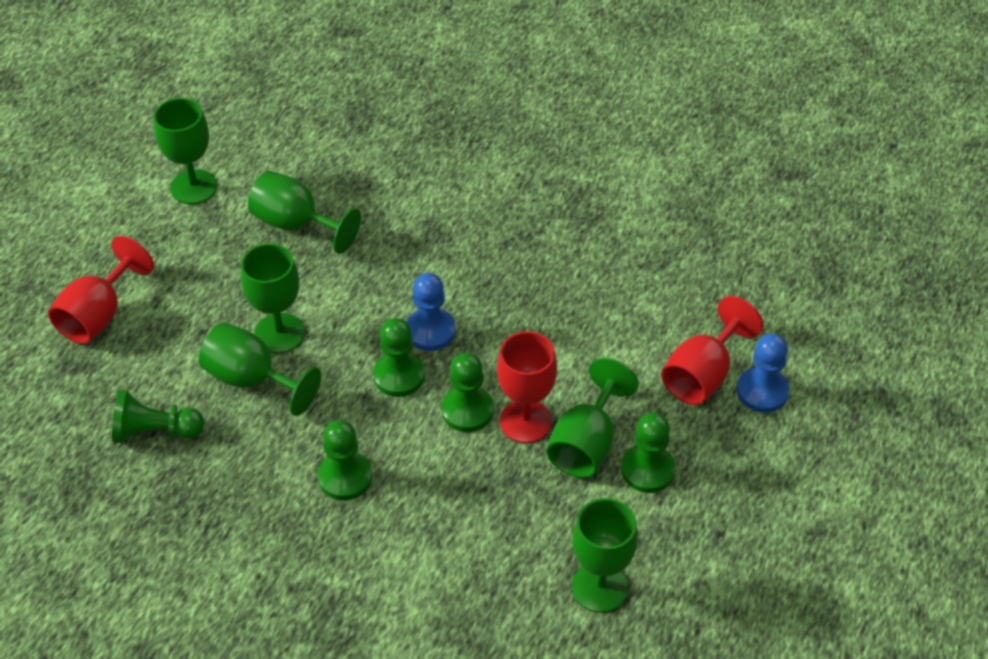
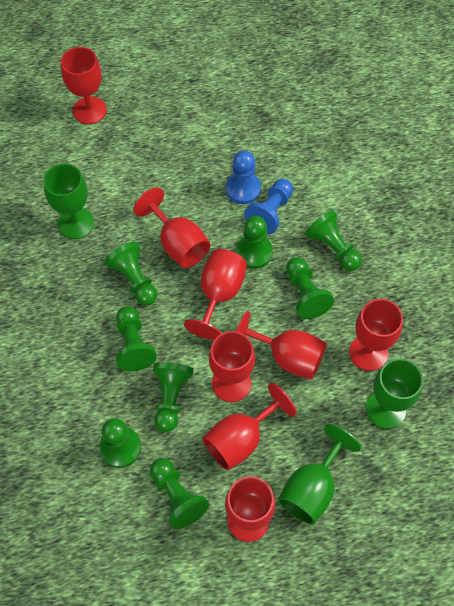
green goblet: [154,98,217,204] [199,322,321,416] [241,243,305,353] [248,171,361,254] [546,358,639,478] [572,498,638,613] = 6 -> [43,164,94,239] [278,424,361,525] [366,358,423,429] = 3
green pawn: [112,390,204,443] [318,420,372,500] [373,318,425,397] [442,353,494,432] [621,413,675,493] = 5 -> [100,418,141,468] [105,242,157,306] [116,306,157,371] [150,458,209,529] [153,362,194,432] [236,216,273,269] [286,257,334,319] [305,210,362,271] = 8
red goblet: [48,236,154,344] [497,331,557,443] [661,296,763,405] = 3 -> [61,47,107,124] [133,188,211,268] [184,249,247,340] [202,383,297,470] [209,331,255,402] [225,476,275,542] [236,311,327,379] [349,299,403,371] = 8

